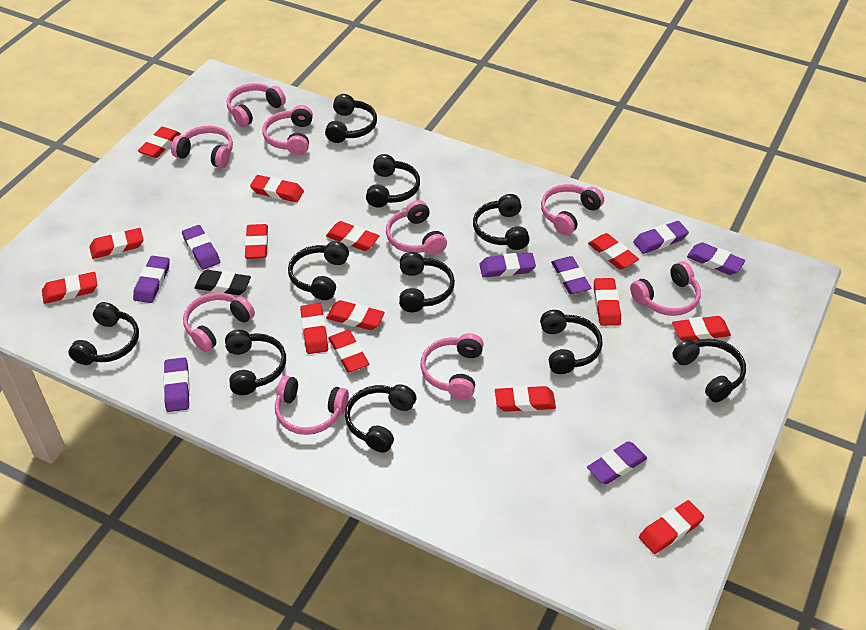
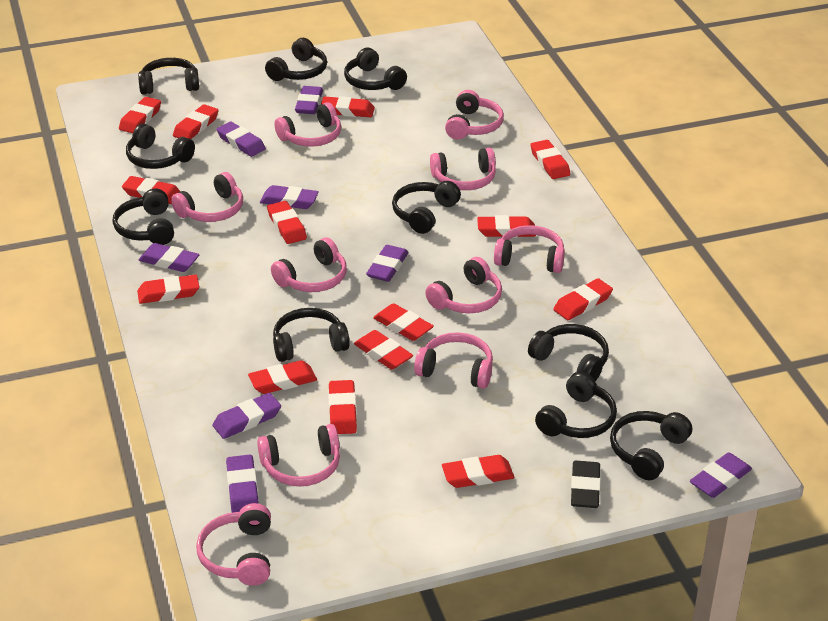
pink headphones: [171,126,233,168] [183,293,255,352] [227,83,286,127] [262,105,313,155] [275,376,349,435] [386,200,447,255] [420,333,484,399] [541,184,604,235] [630,261,701,316] = 9 -> [171,172,243,222] [196,503,271,586] [257,424,340,487] [271,237,347,292] [274,102,341,147] [414,332,493,389] [425,257,502,313] [430,148,496,190] [445,90,504,139] [494,225,565,273] = 10

